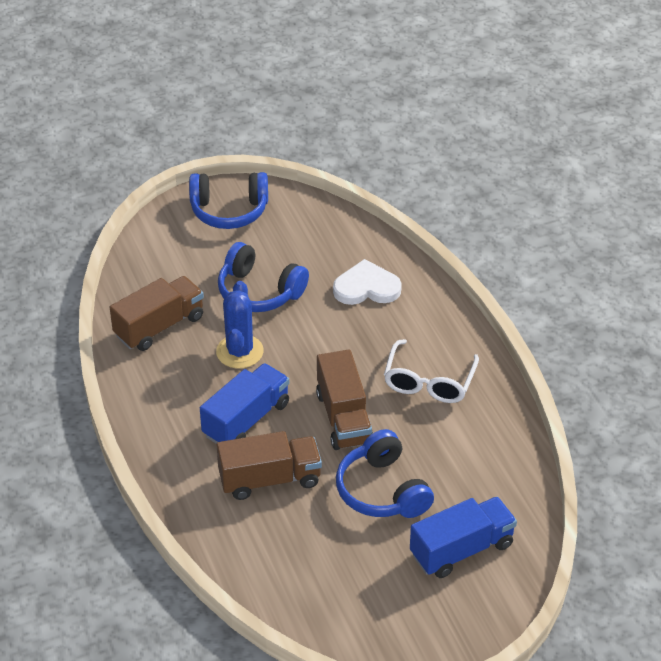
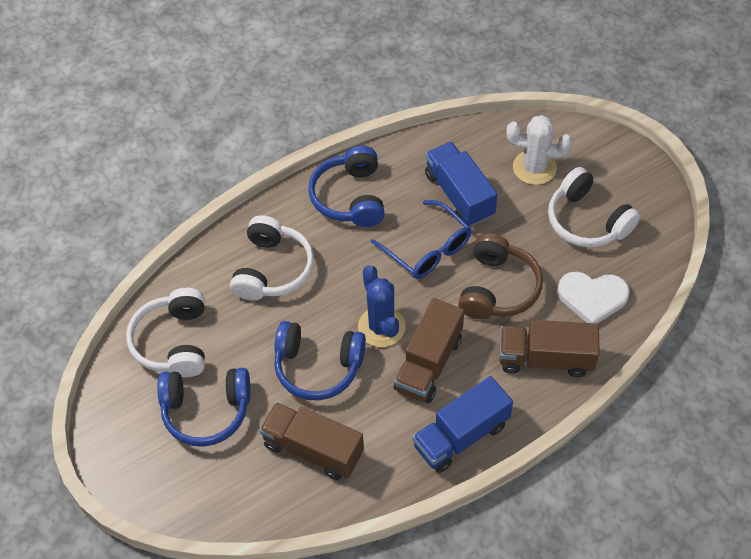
blue glasses: none = 0 -> [371,200,472,279] = 1
brown headphones: none = 0 -> [458,233,543,319] = 1
white cactus: none = 0 -> [506,115,572,185] = 1
white glasses: [384,339,479,403] = 1 -> none = 0
white headphones: none = 0 -> [126,288,205,377] [230,215,314,301] [548,167,640,247] = 3

